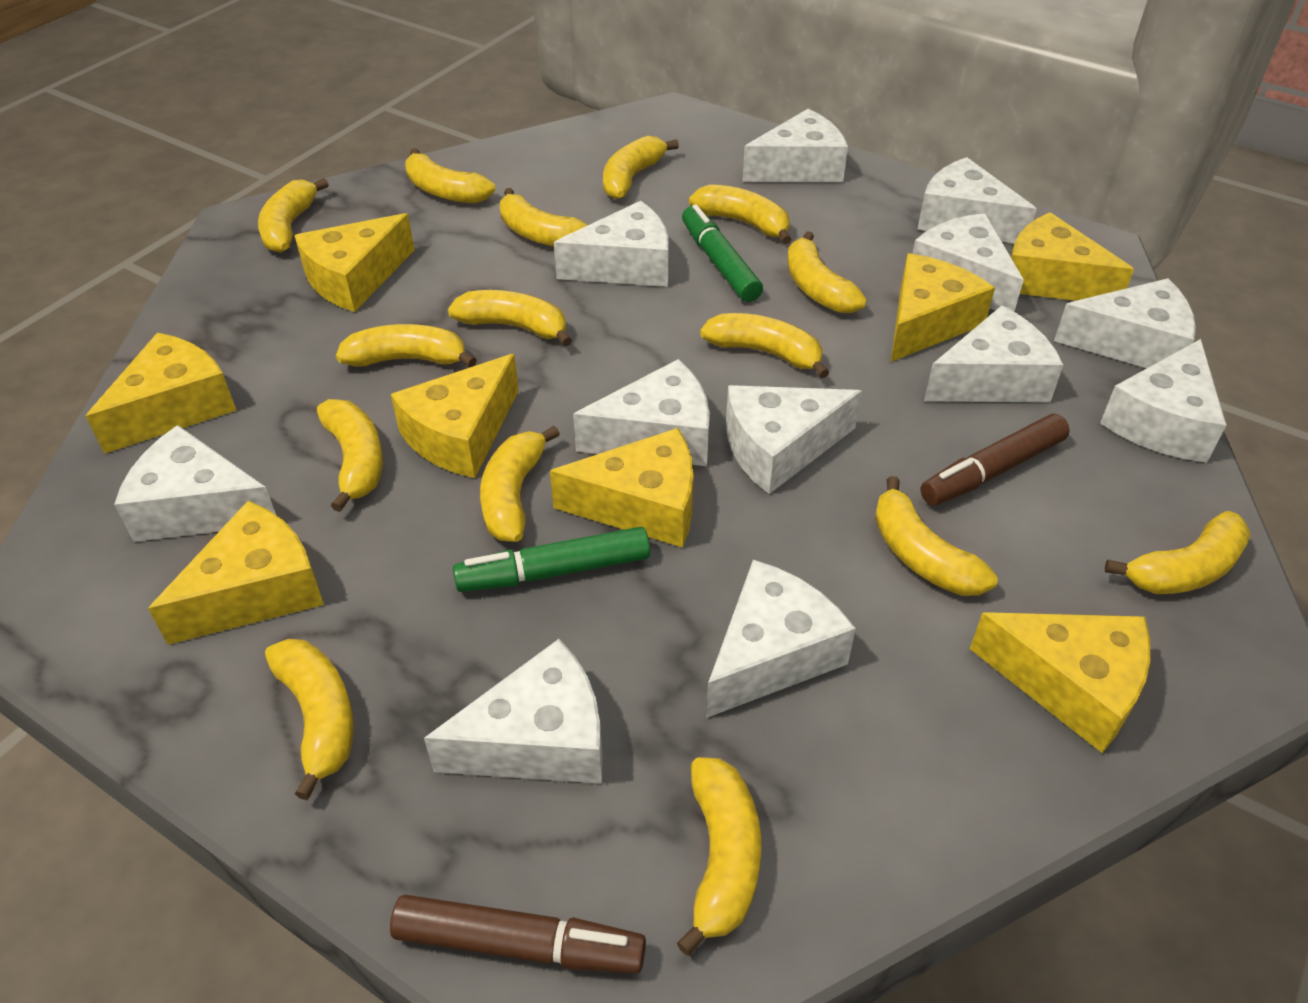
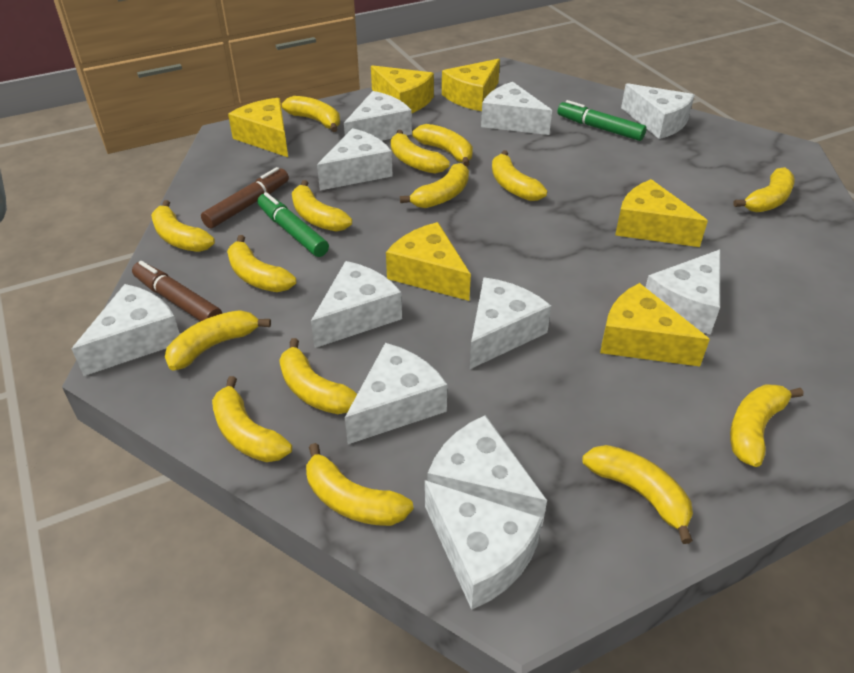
white cheese: [114,425,276,542] [424,639,603,784] [554,201,669,287] [573,359,710,466] [706,560,856,718] [726,385,862,494] [742,109,848,182] [912,213,1024,312] [917,157,1037,244] [924,305,1063,403] [1054,278,1196,368] [1100,339,1226,463] = 12 -> [72,284,180,376] [311,261,402,348] [317,128,393,190] [344,91,412,141] [345,343,447,444] [425,480,543,610] [428,415,547,526] [470,277,551,369] [481,82,552,135] [621,83,695,139] [645,249,720,335] = 11
yellow cheese: [86,332,237,454] [148,501,324,645] [294,213,414,312] [391,354,519,478] [550,428,693,548] [891,253,995,362] [970,612,1151,753] [1011,212,1134,301] = 8 -> [228,98,288,157] [371,65,434,113] [386,222,471,301] [442,59,500,111] [600,283,710,367] [615,179,708,247] = 6

